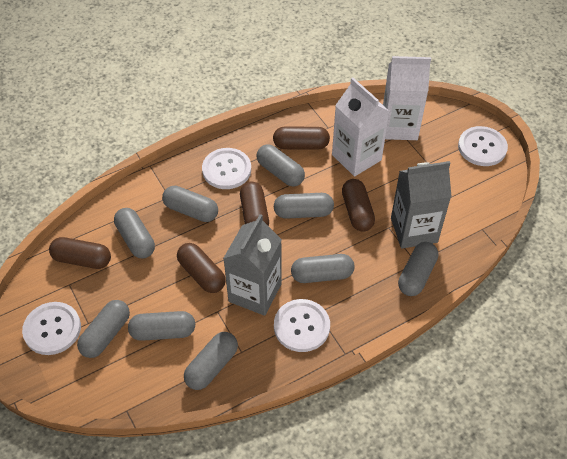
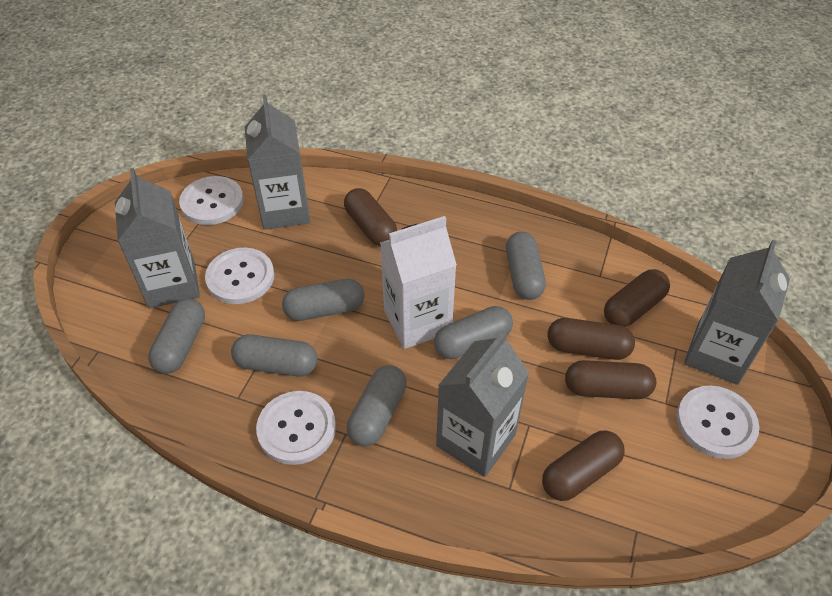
grey capsule: [77,300,130,358] [114,208,155,258] [128,311,195,341] [162,186,218,222] [184,332,238,390] [257,144,305,186] [274,193,334,219] [291,254,355,283] [398,242,438,296] = 9 -> [148,298,205,374] [231,334,318,376] [282,278,365,321] [347,365,407,446] [434,306,513,359] [506,232,546,300] = 6
grey carton: [223,214,282,316] [391,161,452,249] = 2 -> [115,168,200,308] [245,95,310,230] [436,330,529,477] [684,240,790,385] = 4
white carton: [332,78,390,176] [383,56,431,140] = 2 -> [380,216,457,349] = 1

